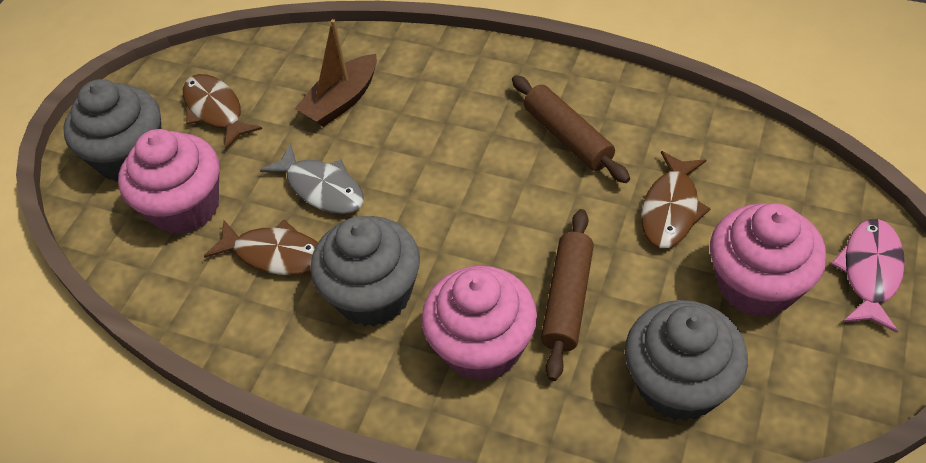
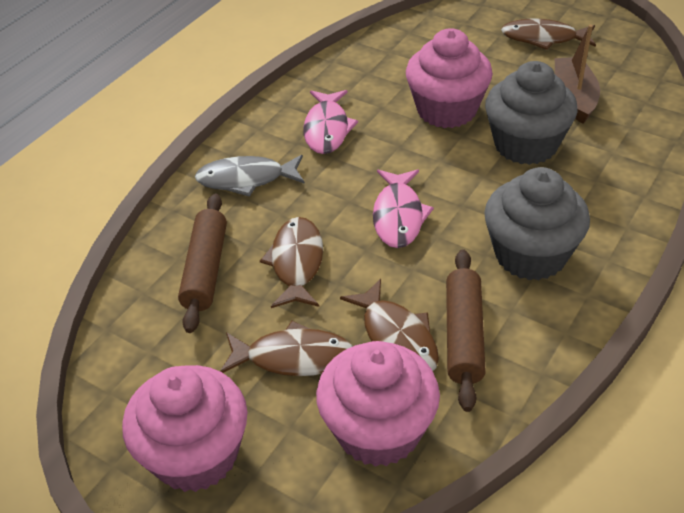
brown fish: [183,74,262,150] [204,220,318,275] [641,151,711,248] = 3 -> [220,321,353,376] [260,217,323,308] [340,279,439,371] [501,19,596,50] = 4
grey cupcake: [63,79,161,182] [310,216,420,326] [625,300,748,421] = 3 -> [484,167,590,280] [485,61,578,165] = 2
pink fish: [831,219,905,333] = 1 -> [303,90,358,154] [373,170,434,248] = 2

